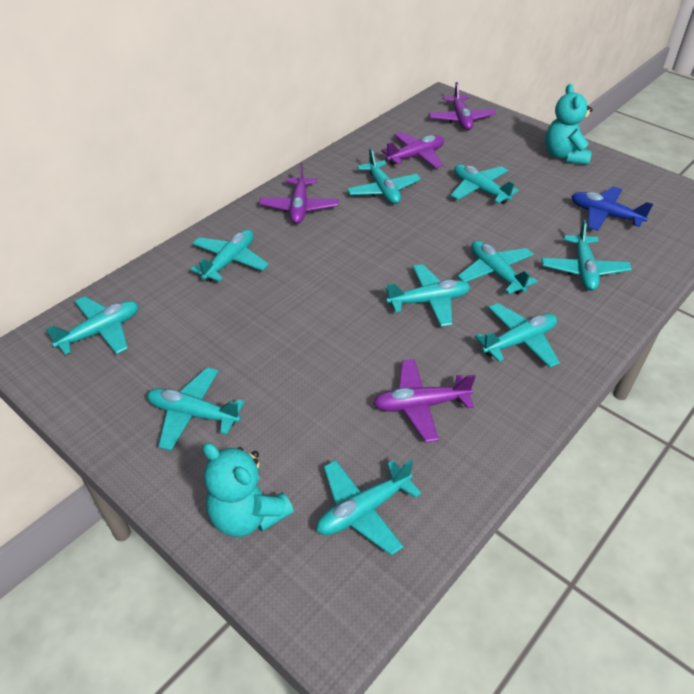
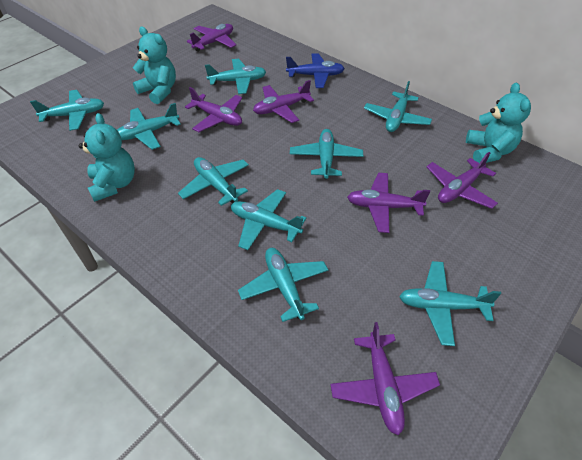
purple plane: [259,163,339,224] [373,359,476,443] [381,132,444,168] [428,82,496,130] = 4 -> [185,87,242,132] [187,24,236,52] [253,80,314,123] [330,322,440,435] [347,173,430,233] [426,152,498,209] = 6
turquoise plane: [46,296,139,355] [147,367,244,451] [191,230,269,282] [316,459,421,555] [347,148,421,204] [385,264,470,327] [451,164,519,204] [457,240,537,294] [474,303,560,368] [542,220,632,291] = 10 -> [30,90,104,131] [117,103,181,150] [178,157,249,206] [205,59,266,94] [231,189,306,250] [238,248,328,322] [290,129,363,180] [364,81,432,132] [399,261,501,346] = 9
turquoise teddy bear: [202,443,294,537] [545,84,593,165] = 2 -> [79,113,135,202] [133,27,176,104] [466,83,531,163] = 3

